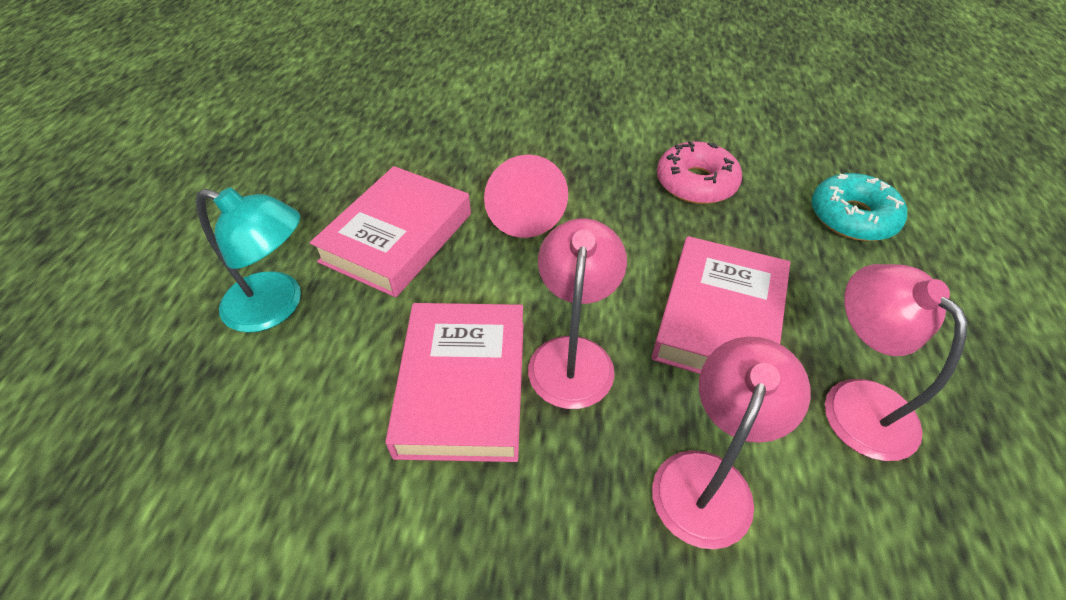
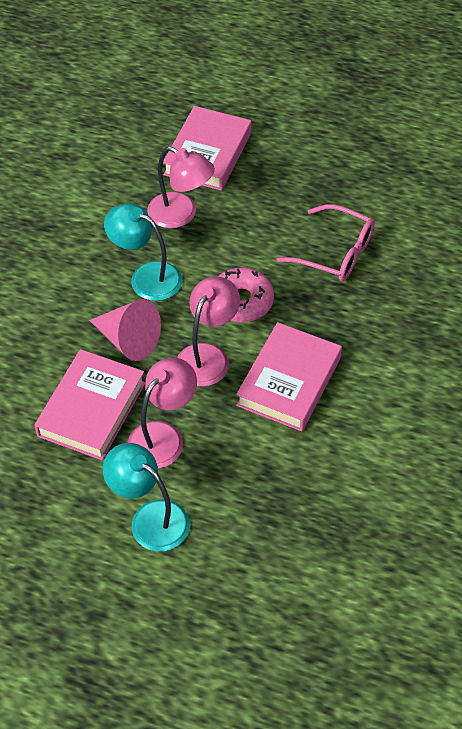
pink glasses: none = 0 -> [276,204,375,281] = 1
turquoise donut: [811,173,907,241] = 1 -> none = 0
turquoise lamp: [196,187,301,333] = 1 -> [103,443,190,551] [104,203,182,301] = 2

